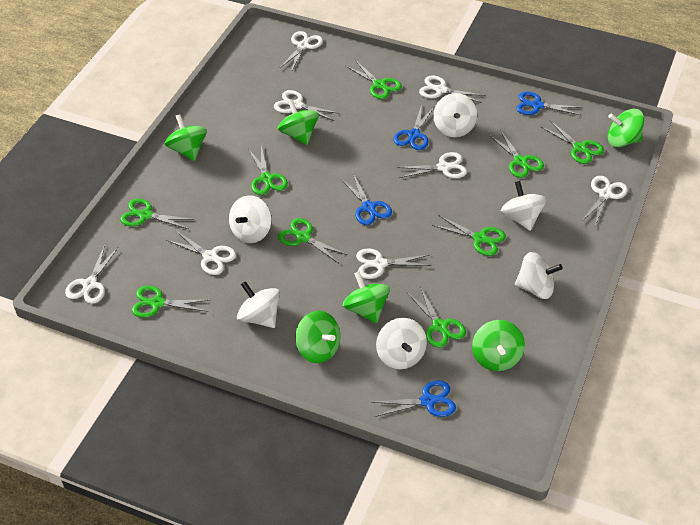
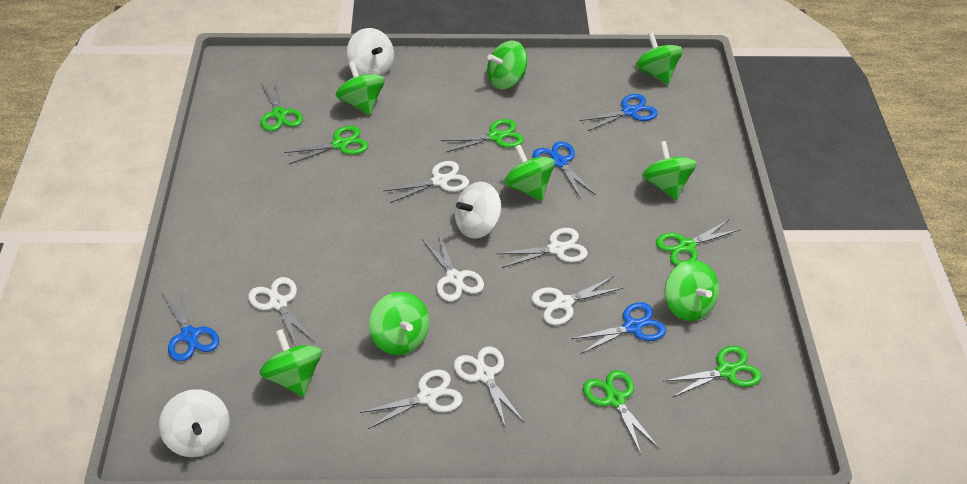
green scissors: [120,198,194,229] [132,286,209,318] [248,146,288,195] [278,218,348,263] [346,60,402,99] [407,287,466,348] [432,215,506,256] [489,131,544,178] [541,121,604,164] = 9 -> [261,82,303,131] [284,126,368,164] [441,119,524,152] [583,370,659,454] [656,220,741,266] [664,346,762,397] = 6
green spinning top: [165,114,207,161] [278,99,319,145] [295,311,341,363] [343,271,390,323] [472,320,525,371] [608,109,644,147] = 6 -> [260,329,322,397] [336,61,385,115] [369,292,430,355] [487,41,527,89] [504,145,555,201] [635,32,683,84] [642,141,697,200] [665,260,719,321] = 8
white scissors: [65,245,118,304] [166,230,236,275] [274,90,340,121] [279,31,323,72] [356,248,432,279] [396,152,467,178] [419,76,485,103] [581,176,628,226] = 8 -> [248,277,315,346] [360,370,462,429] [384,161,469,203] [422,233,484,302] [454,346,524,428] [496,228,588,268] [531,276,623,325] = 7
white spinning top: [229,195,272,243] [237,281,280,328] [376,318,427,369] [433,93,477,137] [501,181,547,231] [515,252,563,299] = 6 -> [159,389,230,457] [347,28,394,76] [455,182,501,239] = 3

